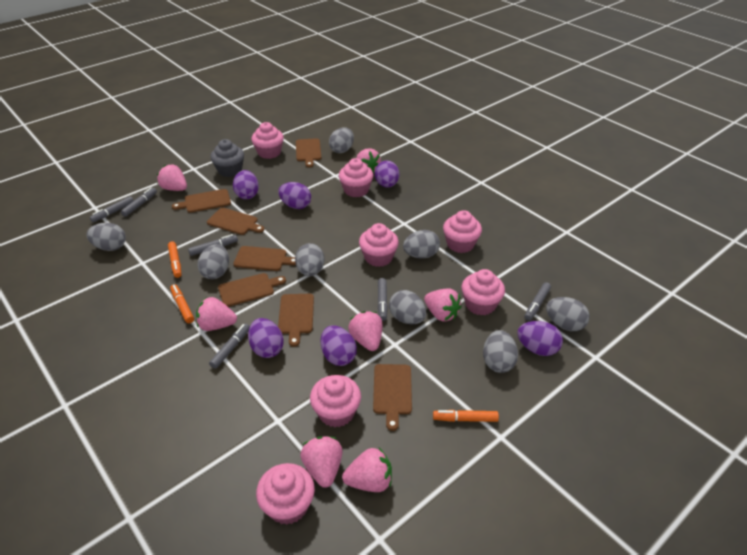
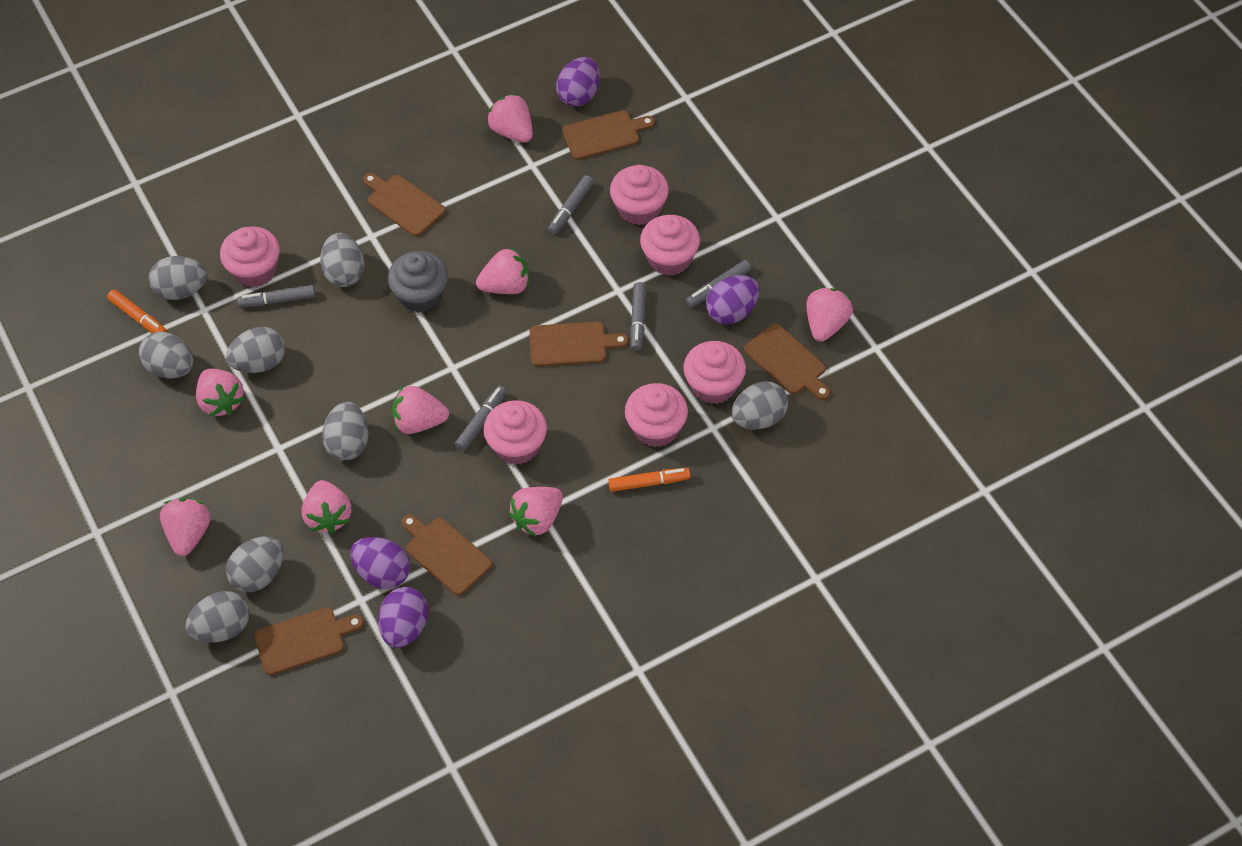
brown cutting board: [172,189,231,213] [207,208,264,235] [218,273,286,307] [233,246,296,271] [278,294,314,347] [296,138,321,167] [373,364,412,431] = 7 -> [254,607,364,676] [363,173,446,237] [401,514,492,596] [530,322,629,367] [562,110,655,160] [744,324,830,400] = 6
grey marker: [90,196,134,222] [121,187,157,217] [188,234,238,256] [209,323,250,369] [378,278,388,321] [524,282,551,321] = 6 -> [237,285,315,307] [455,385,507,451] [548,175,594,234] [630,282,646,351] [686,260,751,308] = 5
orange marker: [168,241,181,278] [170,284,194,323] [433,410,499,422] = 3 -> [107,290,167,333] [608,468,690,492] = 2
pink cupcake: [252,122,284,159] [256,463,315,525] [310,375,361,427] [339,158,373,197] [359,223,399,267] [443,210,482,253] [462,269,505,315] = 7 -> [220,226,280,288] [483,400,547,465] [610,165,669,225] [625,383,688,447] [640,215,700,276] [683,341,746,404] = 6
pink strawberry: [157,165,187,191] [196,297,237,331] [300,436,343,488] [342,448,392,492] [348,311,382,351] [356,148,381,173] [424,288,461,322] = 7 -> [160,498,211,556] [196,369,245,416] [301,480,352,534] [392,386,449,434] [476,247,529,294] [487,94,533,143] [508,487,563,536] [806,288,853,342] = 8
purple egg: [233,170,259,199] [248,318,284,358] [278,182,311,209] [320,325,357,366] [375,161,399,188] [517,321,563,356] = 6 -> [350,537,410,589] [378,587,428,648] [556,57,600,107] [706,275,759,324] = 4

